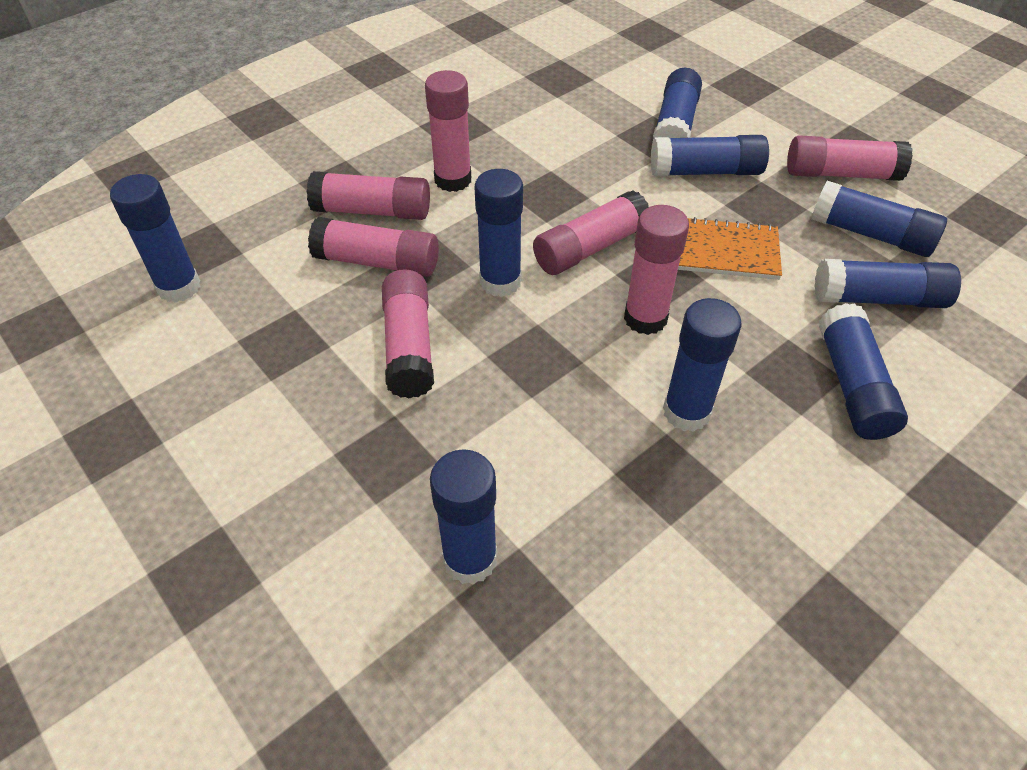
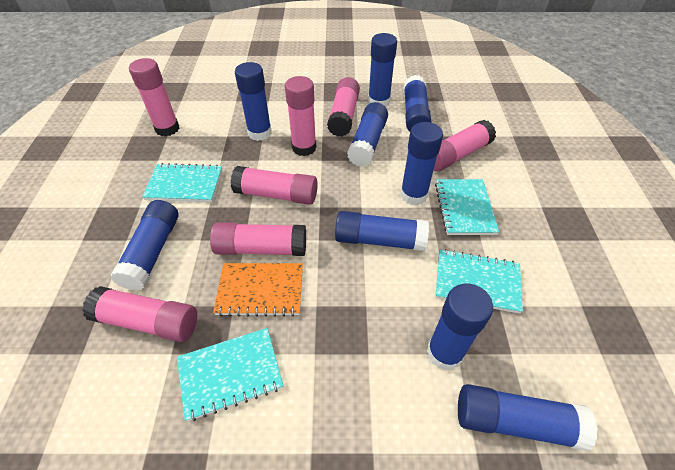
turquoise notebook: none = 0 -> [142,163,222,202] [177,328,283,421] [435,179,499,235] [435,249,523,314] = 4

